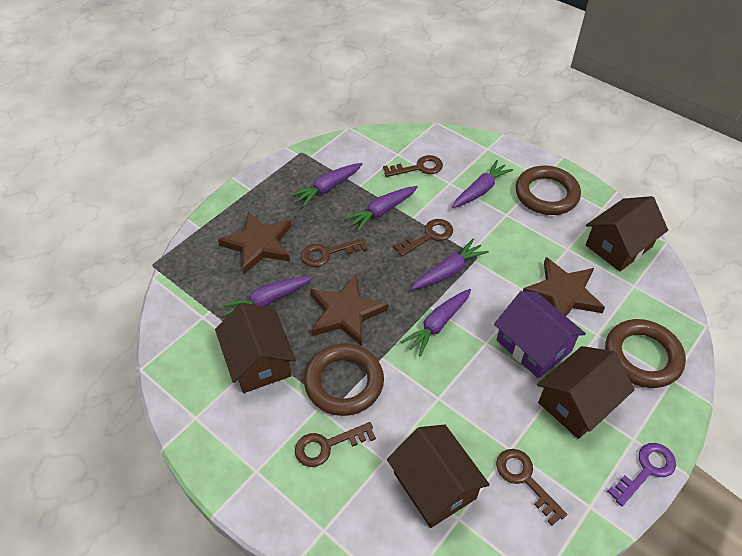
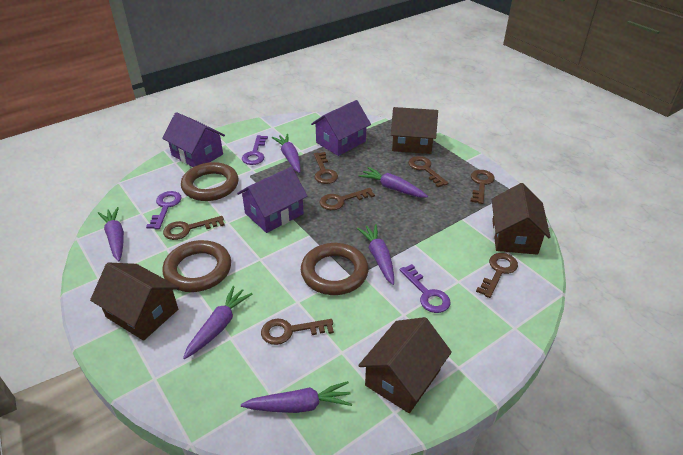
brown key: [295,422,376,467] [301,238,367,267] [383,155,443,177] [393,219,453,256] [496,449,567,526] = 5 -> [163,216,225,240] [261,319,334,345] [314,152,338,184] [320,188,375,210] [408,156,448,187] [470,170,495,204] [476,253,518,298] = 7
brown star: [218,211,292,274] [310,275,389,346] [523,257,605,316] = 3 -> none = 0
purple house: [494,291,586,378] = 1 -> [162,112,225,167] [237,167,308,233] [311,100,371,156] = 3
purple key: [607,443,676,506] = 1 -> [146,191,182,230] [242,135,268,165] [400,264,450,313] = 3

